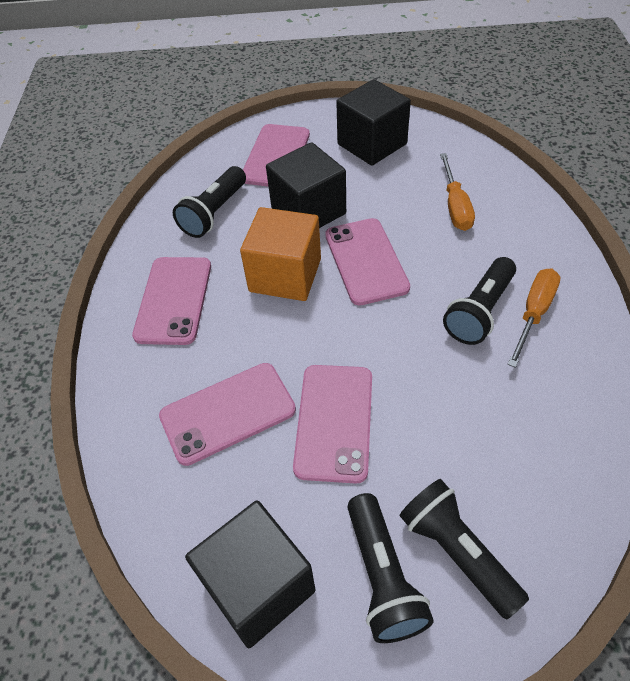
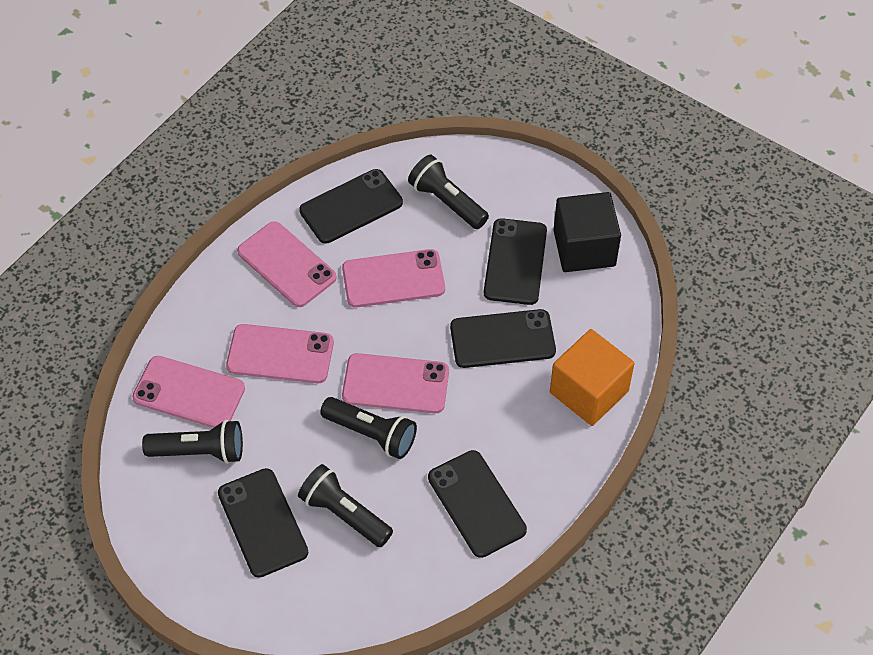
black cube: [185,500,315,648] [266,142,346,228] [336,79,411,166] = 3 -> [553,192,621,272] = 1
black phone: none = 0 -> [218,468,308,578] [299,169,403,244] [428,450,527,558] [450,309,556,368] [484,218,547,305] = 5
orange screwdriver: [440,153,475,231] [508,269,560,368] = 2 -> none = 0

